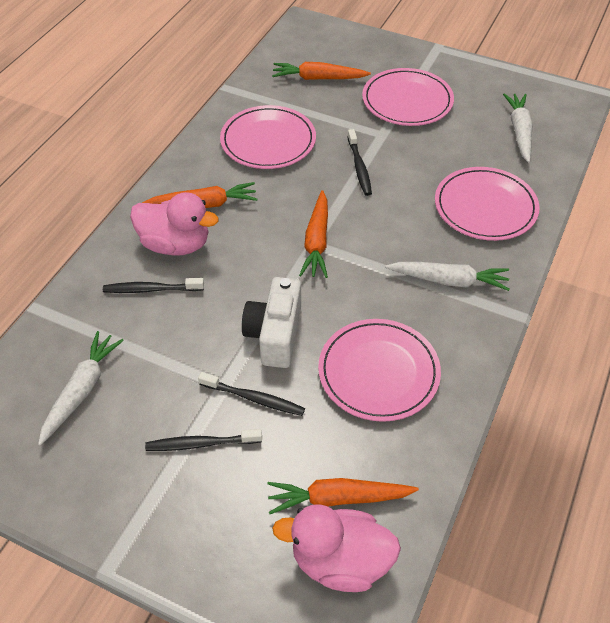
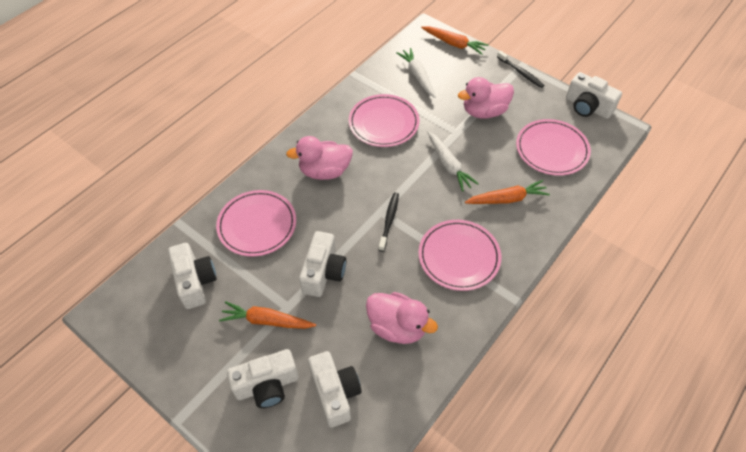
black toothbrush: [103,278,204,293] [145,429,262,451] [198,372,305,416] [347,129,372,196] = 4 -> [379,192,399,252] [497,51,544,88] = 2
orange carrot: [142,182,257,208] [267,478,419,514] [272,62,371,80] [299,190,328,278] = 4 -> [219,301,316,329] [421,26,488,55] [465,180,550,204] = 3
pink duck: [130,192,219,256] [272,504,401,592] = 2 -> [286,136,353,180] [366,292,438,344] [458,77,514,119] = 3
white camera: [242,277,301,368] = 1 -> [168,243,217,309] [227,349,299,408] [299,231,346,297] [308,351,362,428] [566,72,622,119] = 5
white carrot: [38,331,124,446] [385,262,509,291] [503,93,532,163] = 3 -> [396,48,436,98] [427,131,478,192] = 2

